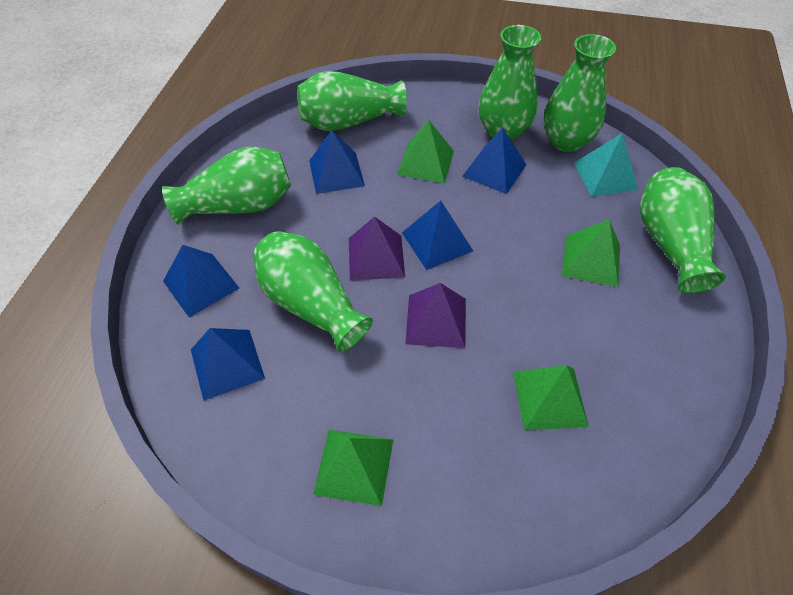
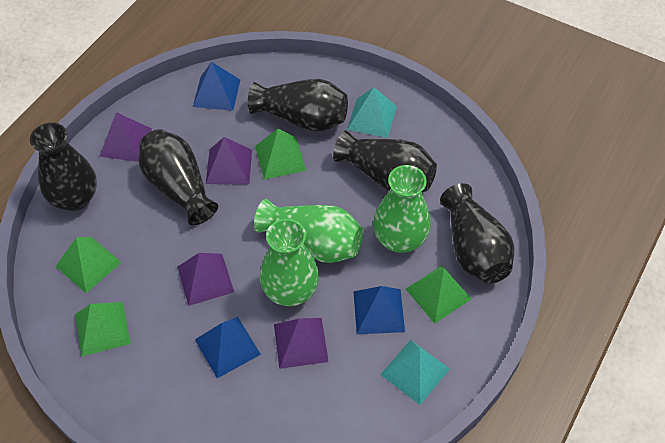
black vase: none = 0 -> [30,123,97,211] [139,129,218,225] [248,79,348,131] [333,130,437,192] [440,183,514,284] = 5
blue pyramid: [163,245,239,317] [191,328,265,401] [309,130,365,194] [402,201,473,270] [462,127,526,194] = 5 -> [193,62,240,111] [195,317,261,378] [354,286,405,334] = 3
green vase: [162,146,291,225] [253,231,373,352] [297,71,407,131] [478,25,541,141] [544,34,616,152] [640,167,726,293] = 6 -> [254,199,363,263] [260,219,319,306] [373,165,431,253] = 3
purple pyramid: [349,216,405,281] [405,283,466,348] = 2 -> [99,112,152,162] [177,253,234,306] [206,137,252,185] [274,318,329,369] = 4
turquoise pyramid: [574,133,638,197] = 1 -> [347,87,397,138] [380,340,450,405] = 2

